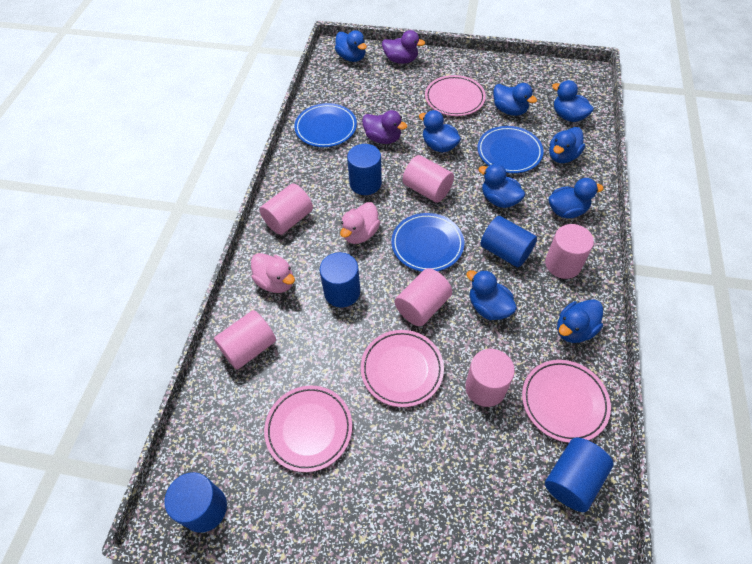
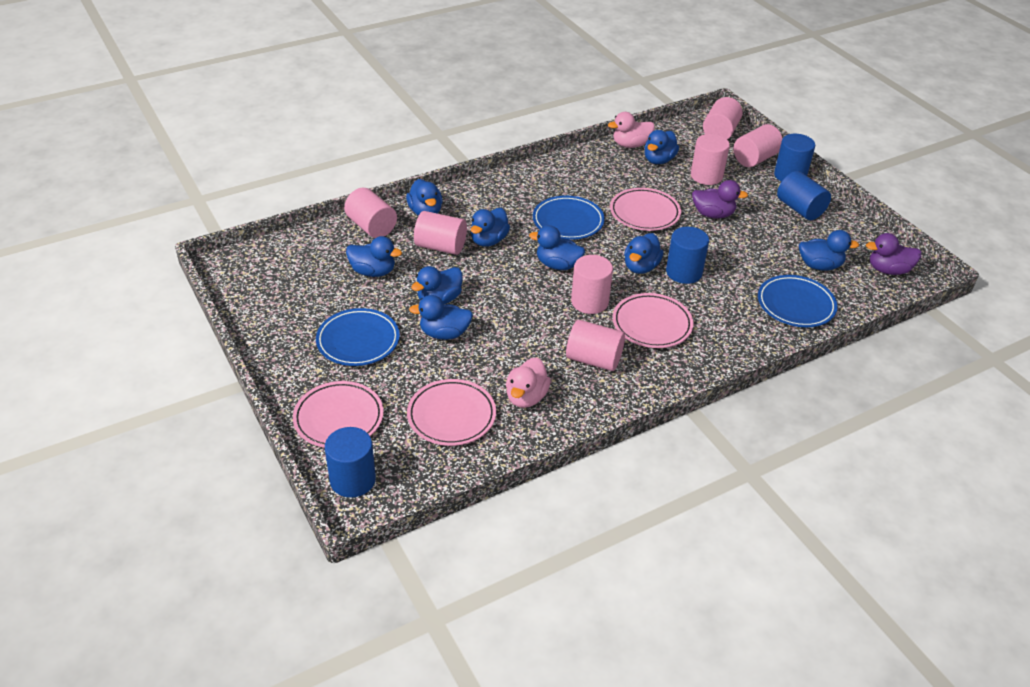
blue cylinder: [164,472,227,533] [320,252,360,308] [347,144,382,195] [481,216,537,267] [545,438,613,512] = 5 -> [325,427,376,498] [666,227,709,284] [774,134,815,182] [777,171,831,220] = 4
pink cylinder: [214,310,276,370] [260,183,313,235] [395,268,452,326] [403,155,454,203] [465,349,515,407] [545,224,594,279] = 6 -> [344,188,397,238] [414,211,467,255] [566,320,625,371] [571,255,613,314] [691,134,730,185] [703,97,743,140] [734,124,783,167] = 7

